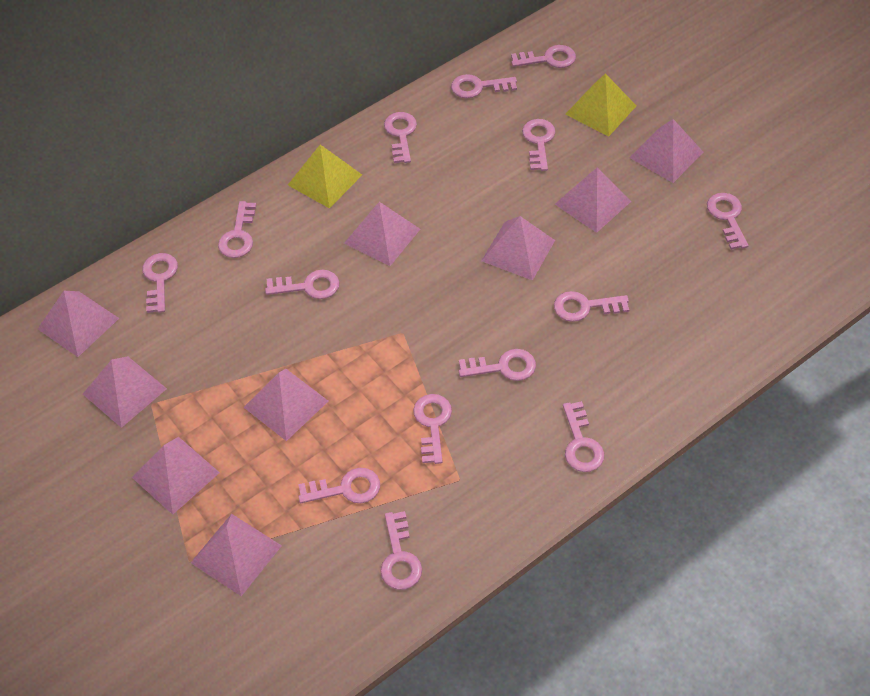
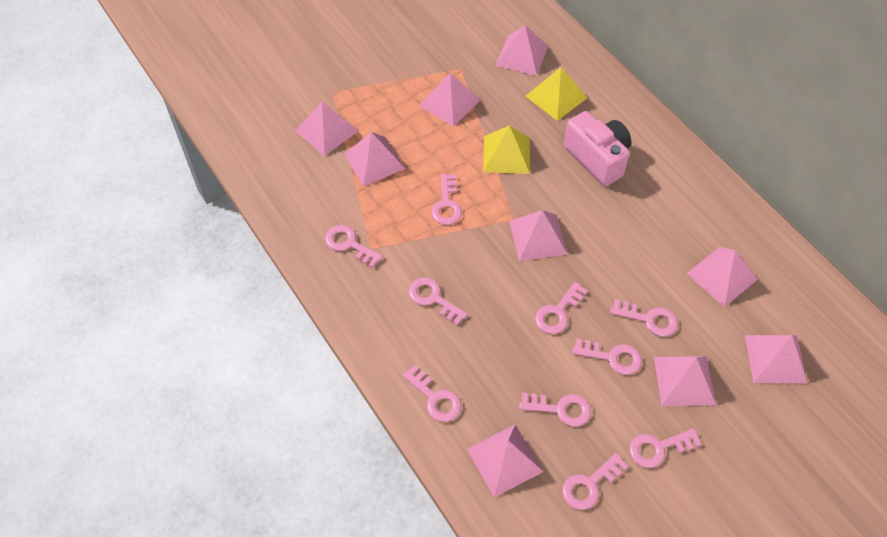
pink camera: none = 0 -> [564,111,631,186] = 1
pink key: [142,253,178,313] [218,201,256,258] [265,270,339,299] [298,468,380,503] [380,511,422,590] [384,112,417,163] [413,394,452,464] [451,74,517,98] [459,349,536,381] [511,45,576,68] [522,119,556,171] [554,291,629,322] [563,401,604,472] [707,193,748,250] = 14 -> [325,225,383,268] [402,365,461,422] [408,277,468,325] [432,174,462,225] [519,393,591,427] [535,282,588,334] [562,453,628,510] [572,338,642,375] [610,299,678,337] [629,428,701,468] = 10

